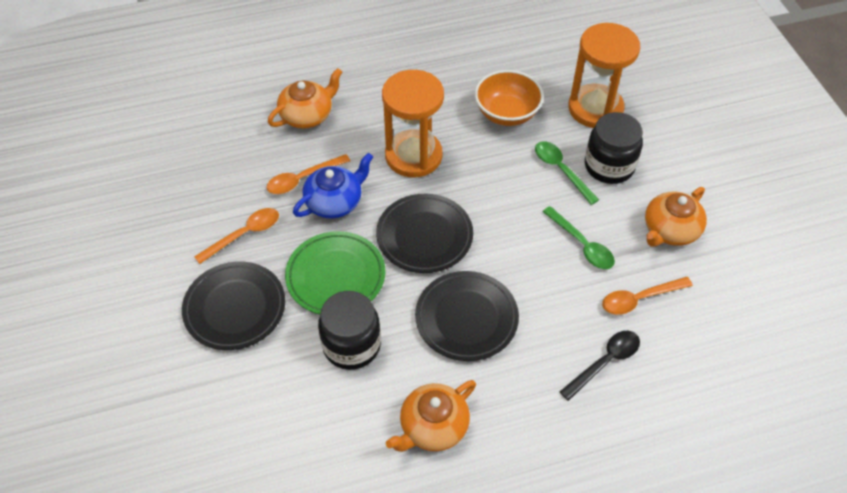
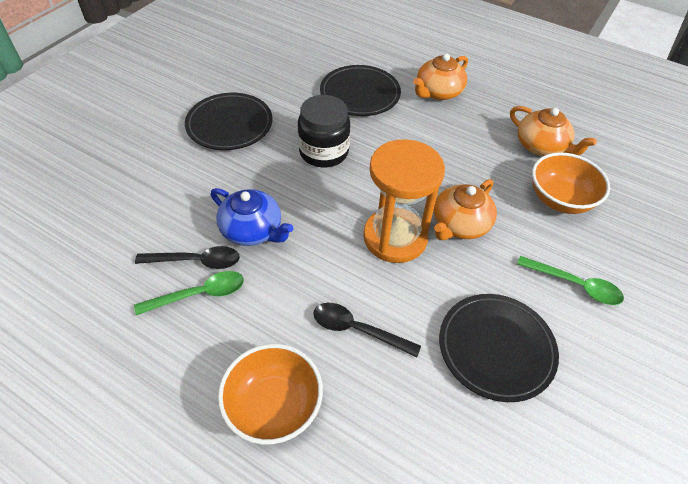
black jar: [318,291,381,370] [585,112,643,184] = 2 -> [298,95,350,168] = 1
black spoon: [560,331,640,401] = 1 -> [135,246,240,269] [313,303,421,357] = 2
green plate: [285,231,386,314] = 1 -> none = 0
orange bowl: [475,70,544,126] = 1 -> [218,344,323,445] [532,152,610,214] = 2
orange hourglass: [382,70,444,178] [568,23,640,128] = 2 -> [363,139,445,263] = 1
orange spoon: [194,208,279,264] [266,154,350,194] [602,277,693,315] = 3 -> none = 0

